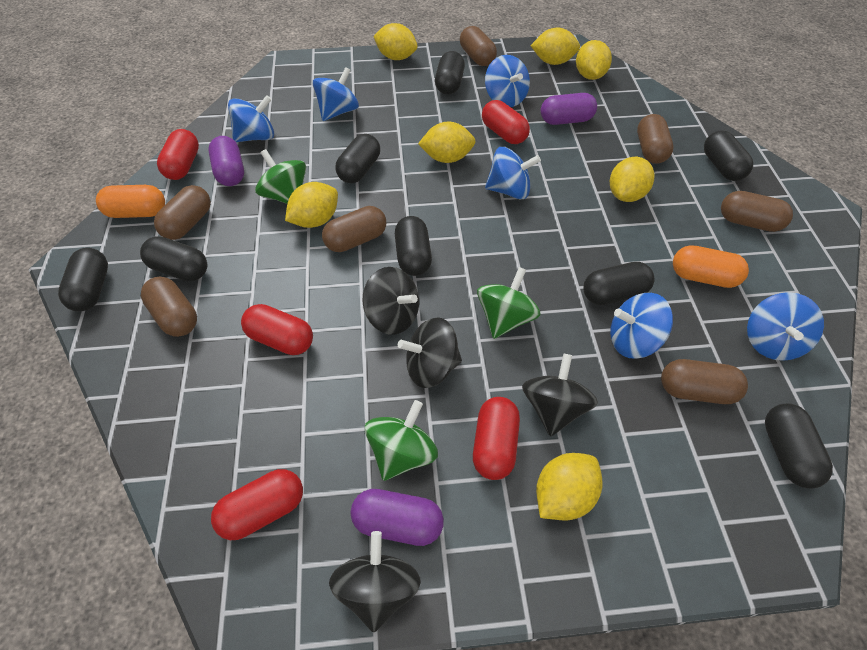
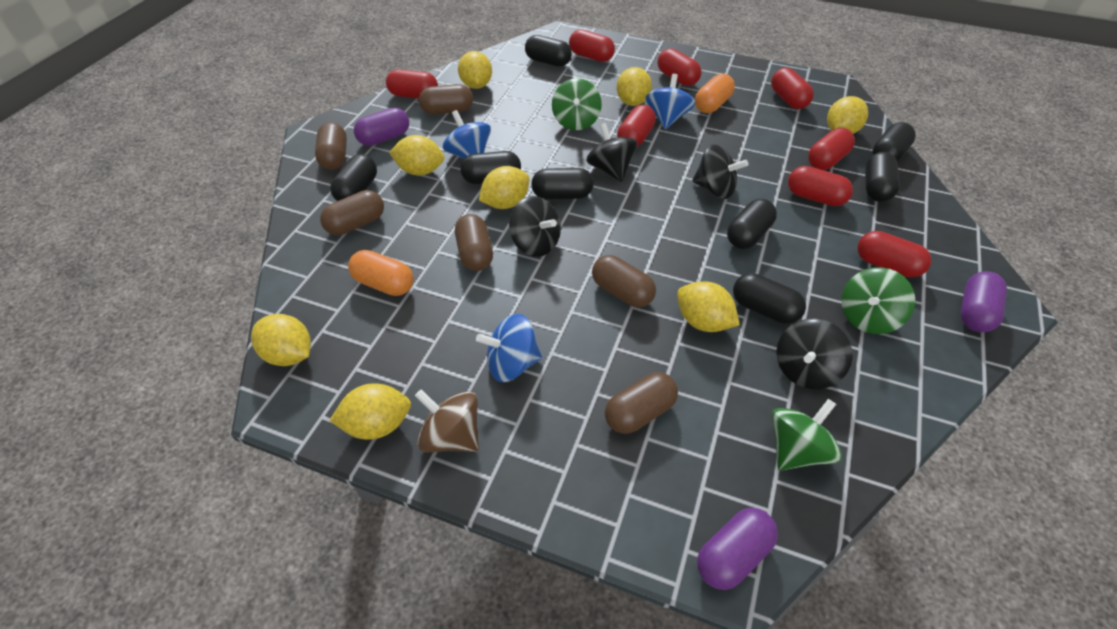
blue spinning top: [228,95,274,142] [312,67,359,121] [485,55,530,107] [485,147,541,199] [610,293,673,359] [747,292,824,361] = 6 -> [443,110,491,159] [476,314,542,382] [646,74,695,129] = 3
brown capsule: [141,277,197,337] [154,185,211,240] [322,206,386,252] [460,26,497,66] [637,114,674,164] [661,359,748,404] [721,191,793,232] = 7 -> [315,122,347,170] [320,190,384,235] [419,84,473,115] [455,214,493,271] [592,255,656,307] [605,372,678,434] = 6
brown spinning top: none = 0 -> [415,389,479,452] = 1
red capsule: [157,129,199,180] [211,469,303,540] [241,304,313,355] [473,397,520,480] [482,100,530,144] = 5 -> [386,69,438,99] [569,29,615,62] [617,105,656,147] [658,48,701,86] [771,68,814,109] [788,166,853,206] [808,128,855,170] [857,231,931,278] = 8
yellow lemon: [285,182,338,228] [373,23,418,60] [418,122,476,163] [531,27,580,65] [536,453,602,521] [576,40,612,80] [610,157,654,202] = 7 -> [251,314,311,366] [329,383,411,440] [389,135,444,176] [458,51,492,89] [479,166,530,209] [617,67,652,106] [677,281,740,332] [827,96,868,134] = 8

